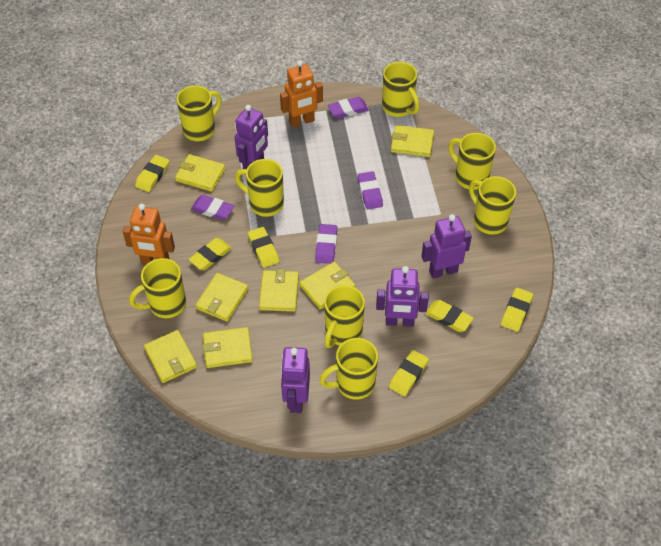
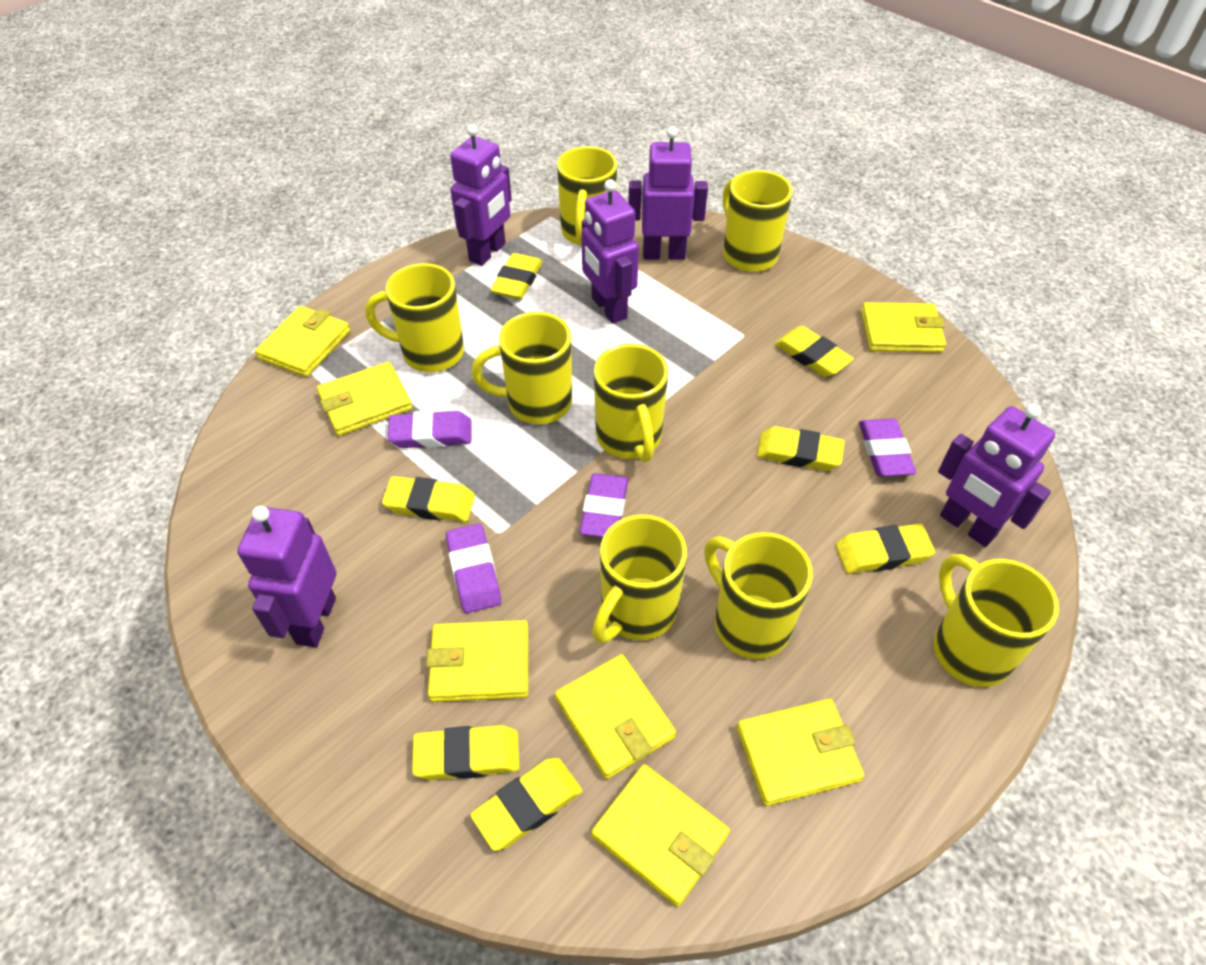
orange robot: [123,204,175,264] [280,60,323,128] = 2 -> none = 0
purple robot: [235,105,268,169] [281,347,310,413] [376,266,429,327] [421,214,472,279] = 4 -> [237,506,336,647] [450,124,512,266] [581,179,639,323] [628,126,708,260] [938,404,1055,547] = 5
yellow eraser: [135,155,169,192] [188,238,232,270] [248,227,279,268] [389,350,429,397] [425,300,474,332] [501,288,533,332] = 6 -> [382,476,475,522] [412,725,520,780] [470,758,582,851] [491,253,543,299] [757,426,845,471] [775,326,854,377] [836,524,935,574] = 7

